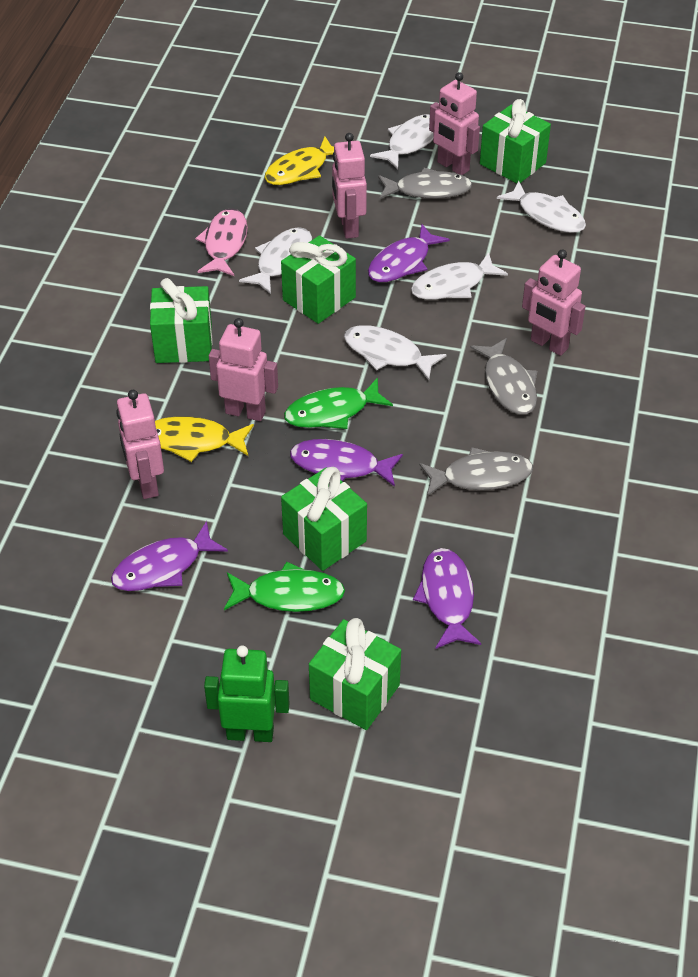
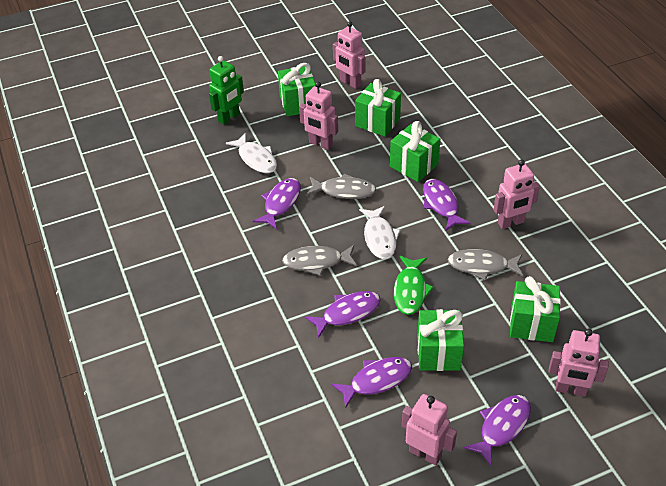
green fish: [224,562,345,612] [284,378,393,429] = 2 -> [394,255,434,315] = 1
pink fish: [195,208,248,276] = 1 -> none = 0
purple fish: [111,521,228,591] [290,439,403,487] [368,224,450,282] [413,548,481,649] = 4 -> [253,178,301,229] [305,291,381,338] [331,357,412,409] [423,179,470,230] [464,395,531,467] = 5
white fish: [239,227,312,294] [344,325,447,380] [370,114,434,169] [411,252,508,300] [497,181,586,233] = 5 -> [226,133,277,173] [359,206,401,259] = 2
yellow fish: [155,416,254,462] [265,137,334,185] = 2 -> none = 0

